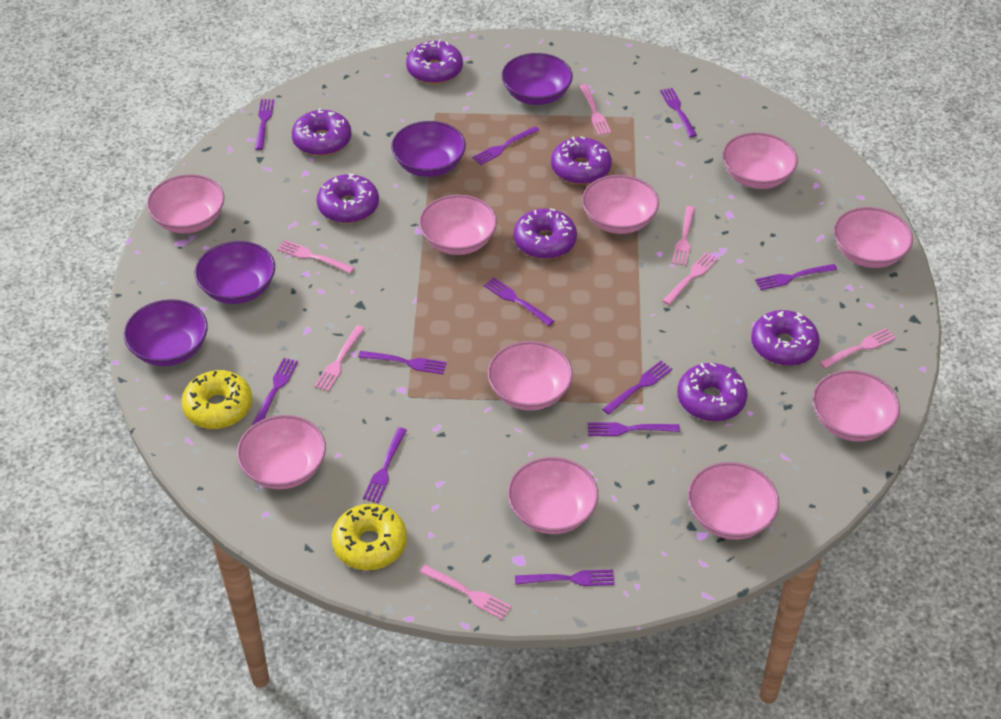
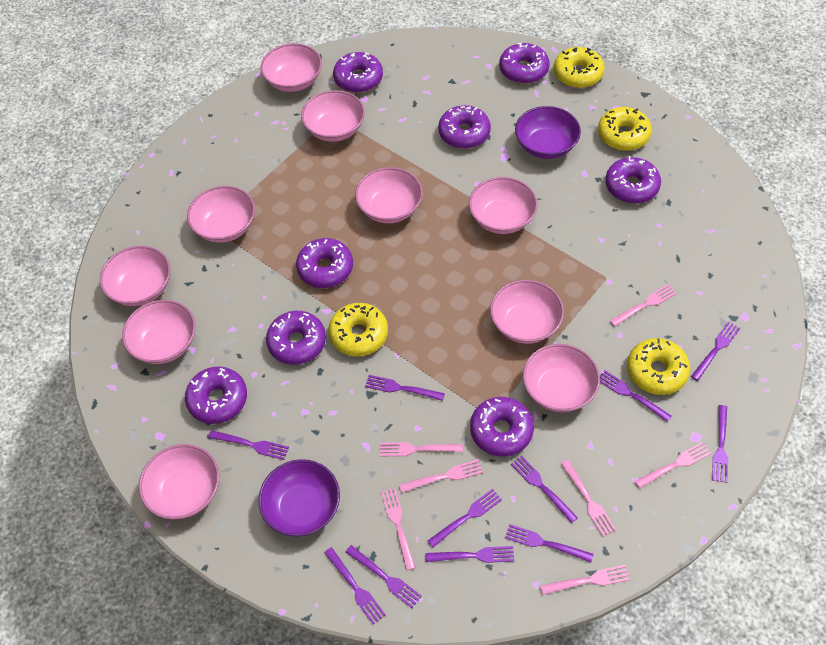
purple bowl: [124,299,208,366] [195,241,275,304] [391,121,466,177] [502,53,573,105] = 4 -> [258,459,340,537] [515,106,581,159] = 2
purple donut: [292,108,352,156] [317,174,379,223] [406,39,463,84] [513,208,577,259] [551,136,612,185] [677,363,747,422] [751,310,820,366] = 7 -> [185,366,247,424] [266,311,326,365] [296,238,353,288] [333,52,383,93] [438,105,491,149] [470,397,534,457] [499,43,550,84] [605,156,661,204] = 8
yellow donut: [181,370,252,429] [332,504,407,570] = 2 -> [328,303,388,357] [554,47,605,88] [598,107,652,151] [627,338,690,395] = 4

